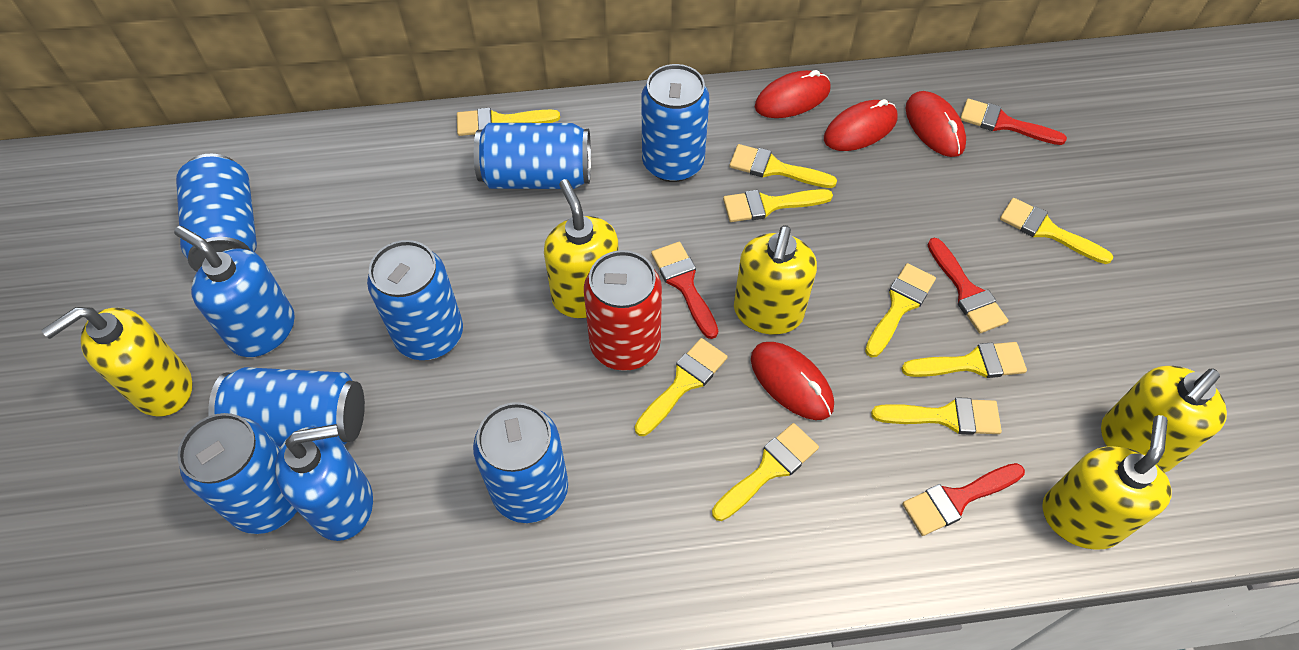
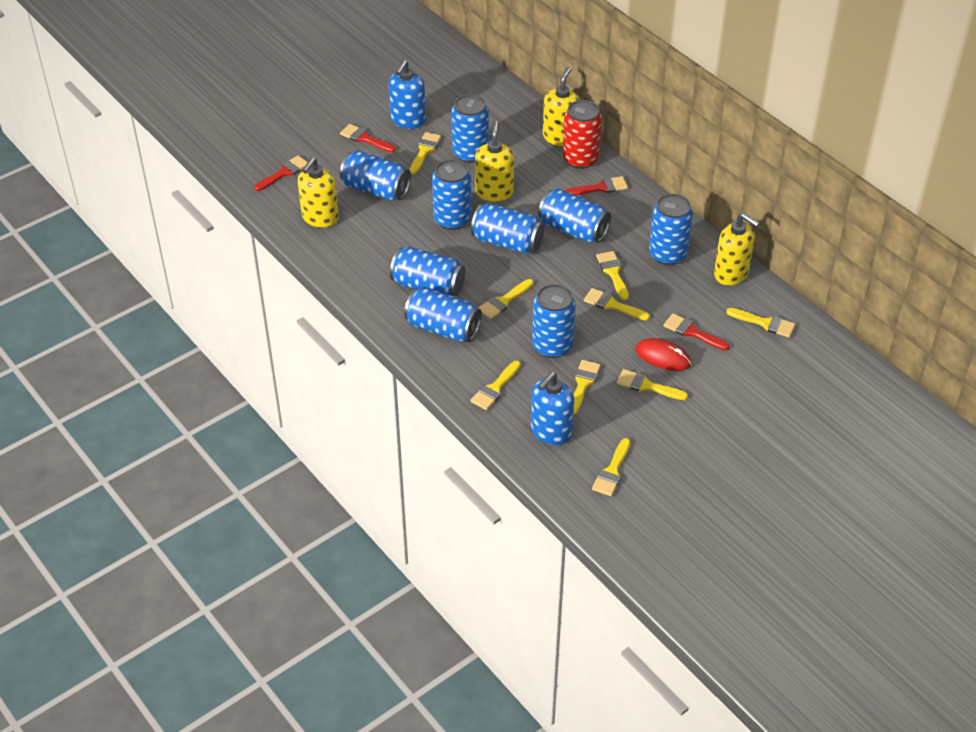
blue can: [176,153,257,272] [177,413,297,534] [208,367,365,447] [367,240,463,360] [473,402,568,523] [474,123,591,189] [641,64,709,182] = 7 -> [340,150,411,200] [390,247,465,296] [404,287,482,342] [432,159,472,230] [451,94,489,163] [471,203,544,254] [532,284,576,358] [538,188,611,243] [649,194,693,265] = 9
red mouse: [751,342,834,420] [755,70,831,118] [824,99,898,151] [906,91,966,157] = 4 -> [636,338,691,371] = 1
yellow soap dispenser: [42,307,192,416] [544,179,619,318] [734,225,817,335] [1042,415,1172,550] [1101,366,1227,472] = 5 -> [298,157,339,227] [475,120,514,202] [543,67,580,146] [714,213,760,286] = 4

